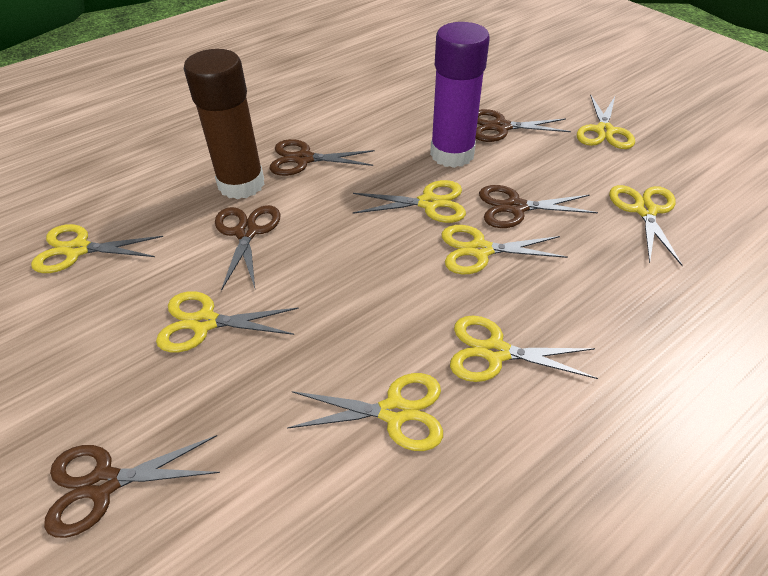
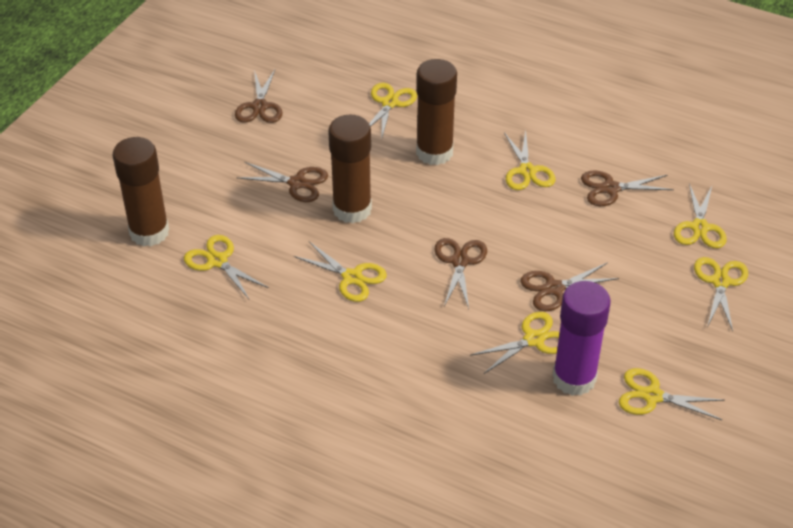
brown glue stick: [184,49,265,199] = 1 -> [113,137,169,247] [328,115,372,223] [416,59,457,165] = 3

